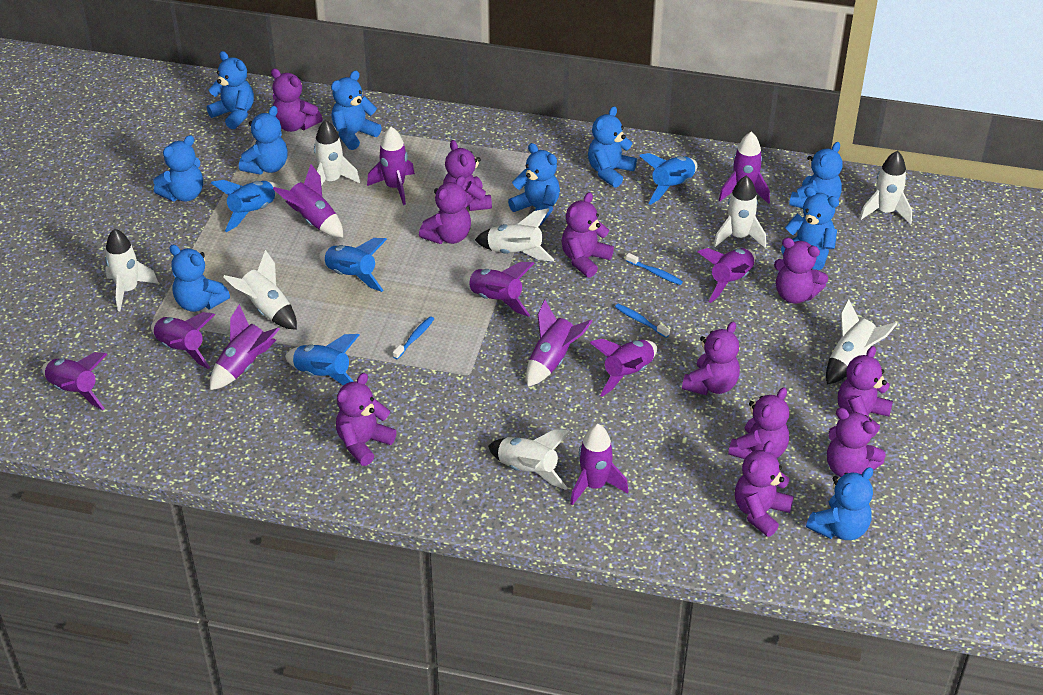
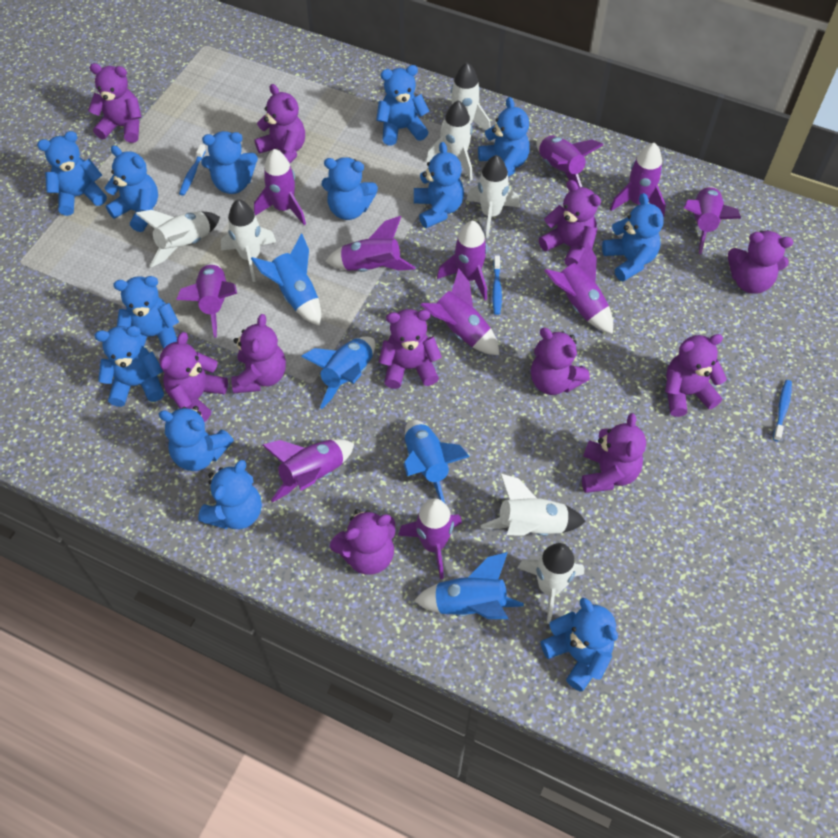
blue teddy bear: [154,135,203,201] [169,245,230,312] [207,51,254,130] [239,106,288,175] [331,71,382,150] [508,143,560,226] [588,106,637,188] [781,187,839,270] [789,142,843,208] [806,467,873,540] = 10 -> [37,131,107,216] [95,326,164,407] [104,145,158,232] [114,276,179,349] [159,406,234,471] [198,460,262,529] [201,131,258,194] [322,157,378,220] [376,65,430,145] [414,142,464,228] [478,97,530,177] [540,598,618,692] [602,193,664,282] = 13
white rocket: [105,228,159,311] [223,250,297,330] [314,120,360,186] [475,208,554,261] [488,429,571,490] [714,175,766,248] [826,299,897,385] [859,151,912,224] = 8 -> [135,210,220,267] [221,199,276,282] [426,100,473,181] [440,62,491,137] [466,155,520,238] [481,473,586,536] [517,543,584,624] = 7

